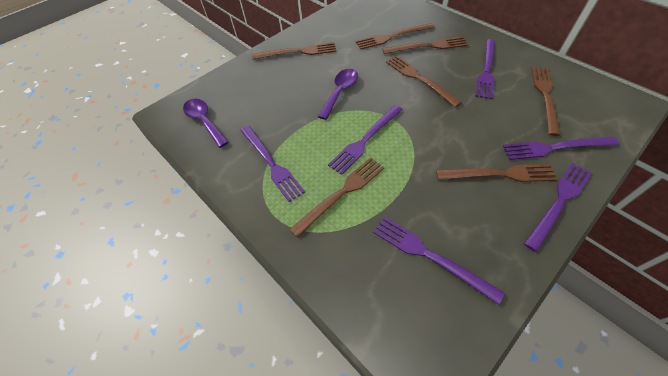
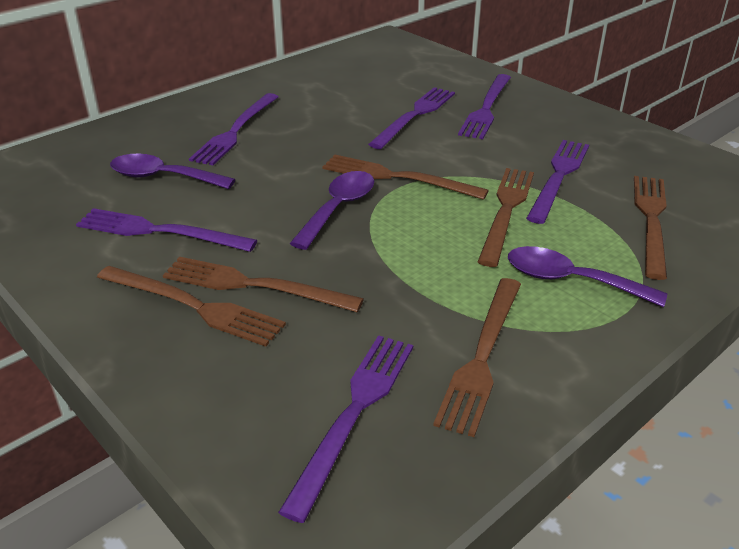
brown fork: [252,42,337,60] [289,157,384,238] [356,23,435,49] [382,37,468,54] [386,56,462,107] [436,164,558,182] [531,67,560,136] = 7 -> [97,266,286,347] [163,257,364,312] [323,155,489,200] [433,278,521,437] [478,168,534,267] [634,176,667,280] = 6
purple spoon: [183,99,229,148] [317,69,358,120] = 2 -> [110,154,235,189] [289,171,374,250] [508,246,667,307] = 3

